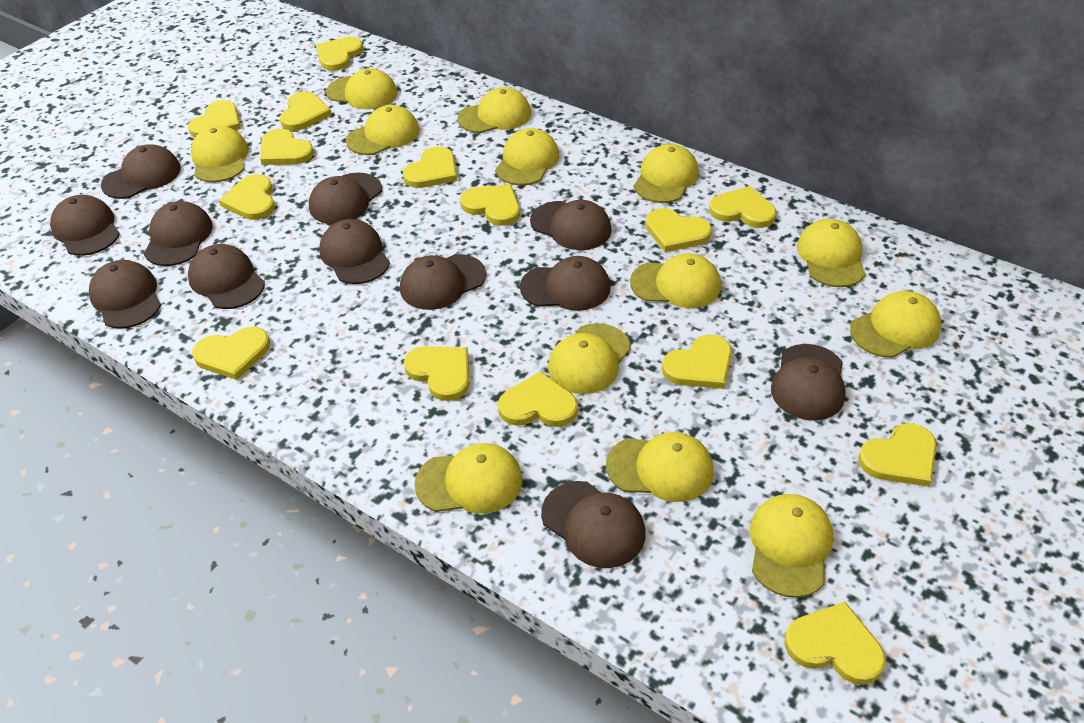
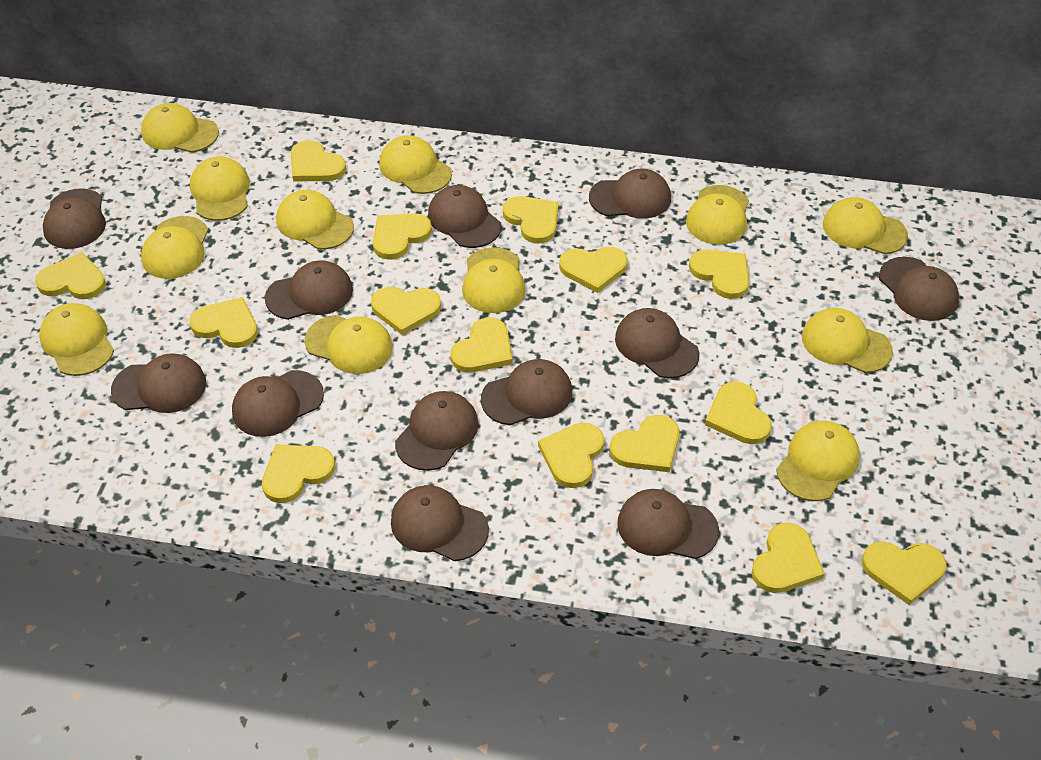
yellow cap: [191,126,249,182] [326,68,397,109] [346,105,420,155] [414,443,523,513] [457,87,531,133] [495,128,559,185] [548,323,631,394] [606,432,714,502] [630,253,721,308] [634,144,699,203] [750,494,833,598] [797,219,865,287] [850,291,942,358] = 13 -> [39,303,114,376] [141,103,219,153] [141,216,208,279] [190,156,250,221] [276,190,354,250] [304,315,393,374] [379,135,452,194] [462,247,526,313] [686,185,749,245] [776,421,860,501] [802,308,893,373] [823,197,908,254] = 12

